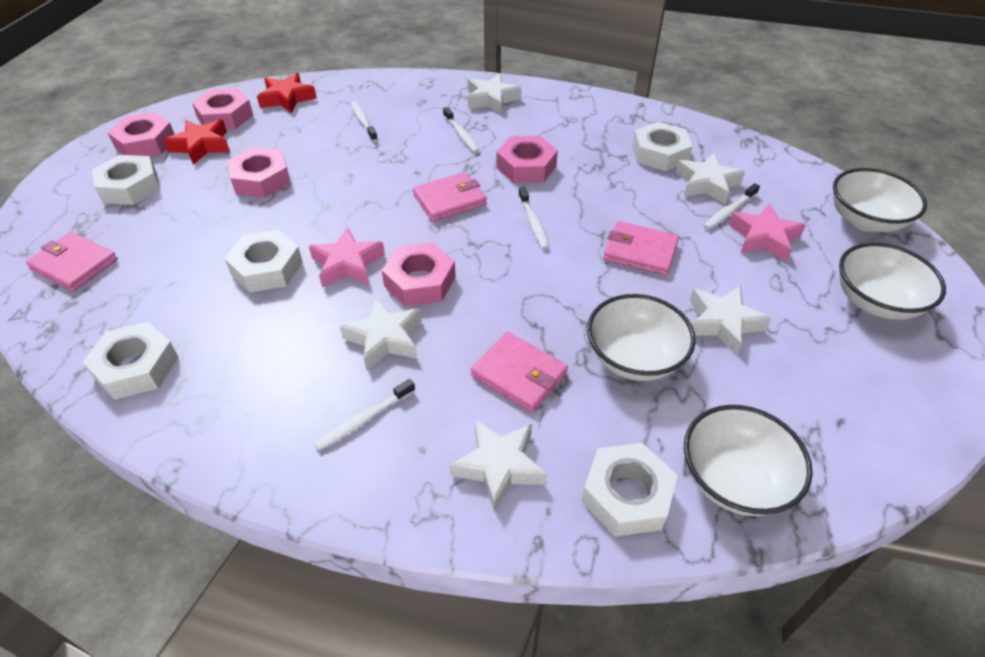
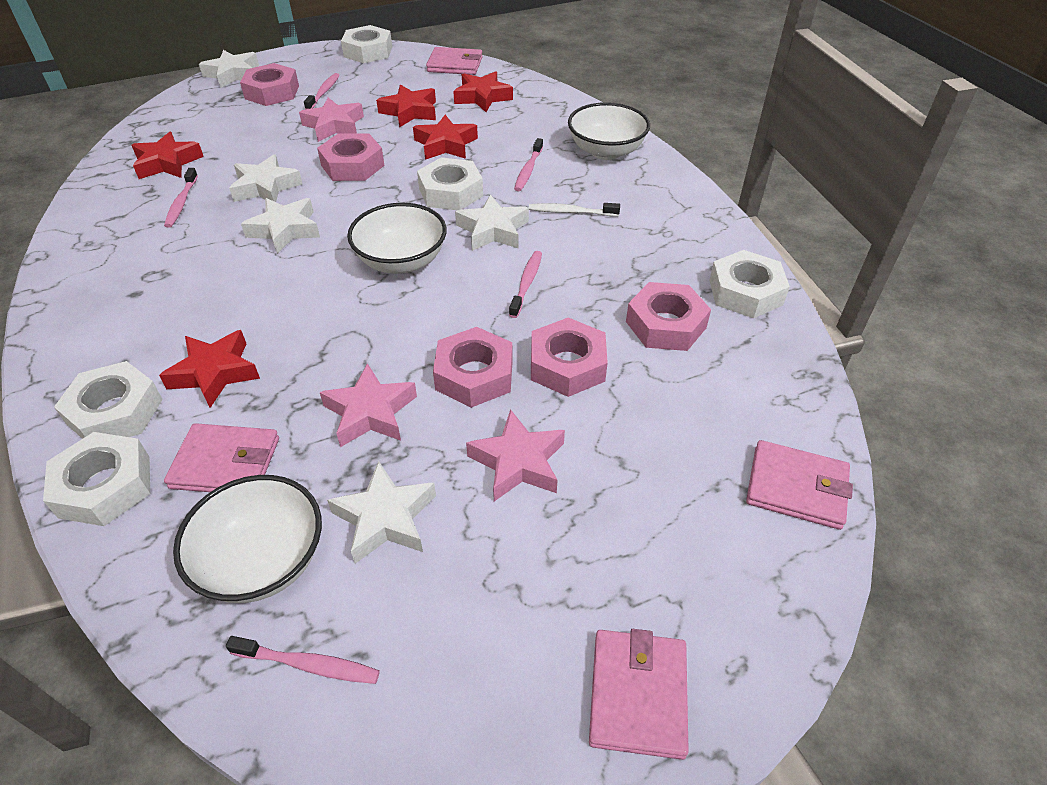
pink star: [309,227,385,288] [729,203,806,262] = 2 -> [299,98,364,142] [320,363,417,447] [466,409,565,501] = 3
pink toothbrush: none = 0 -> [164,168,198,228] [226,636,380,684] [304,73,340,109] [509,251,542,318] [514,138,543,191] = 5
red star: [164,120,230,165] [257,73,317,113] = 2 -> [132,132,204,179] [159,330,260,408] [376,84,436,128] [413,115,478,160] [453,71,513,112] = 5
white bowl: [587,294,696,381] [684,405,813,516] [833,168,927,232] [839,243,946,320] = 4 -> [173,475,322,603] [347,203,447,274] [568,102,650,160] = 3
white toothbrush: [314,379,415,451] [351,101,378,142] [443,107,480,153] [518,187,549,249] [703,183,760,230] = 5 -> [529,203,620,216] = 1

